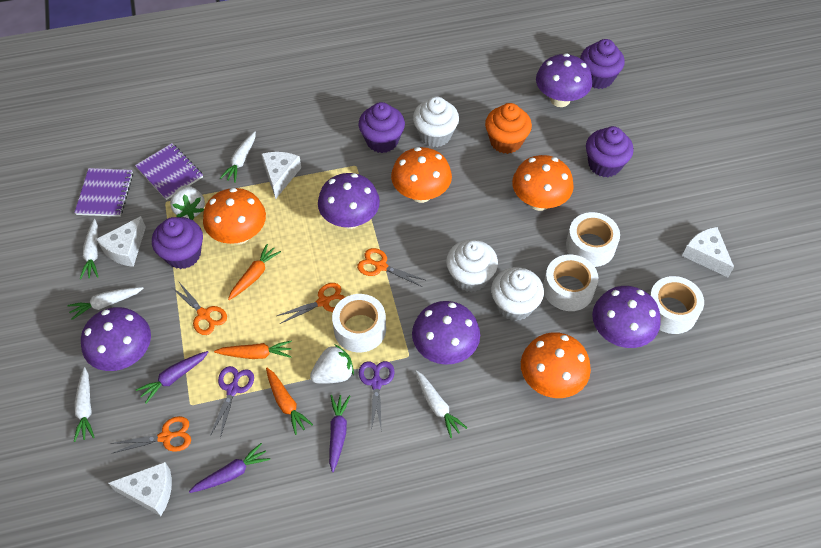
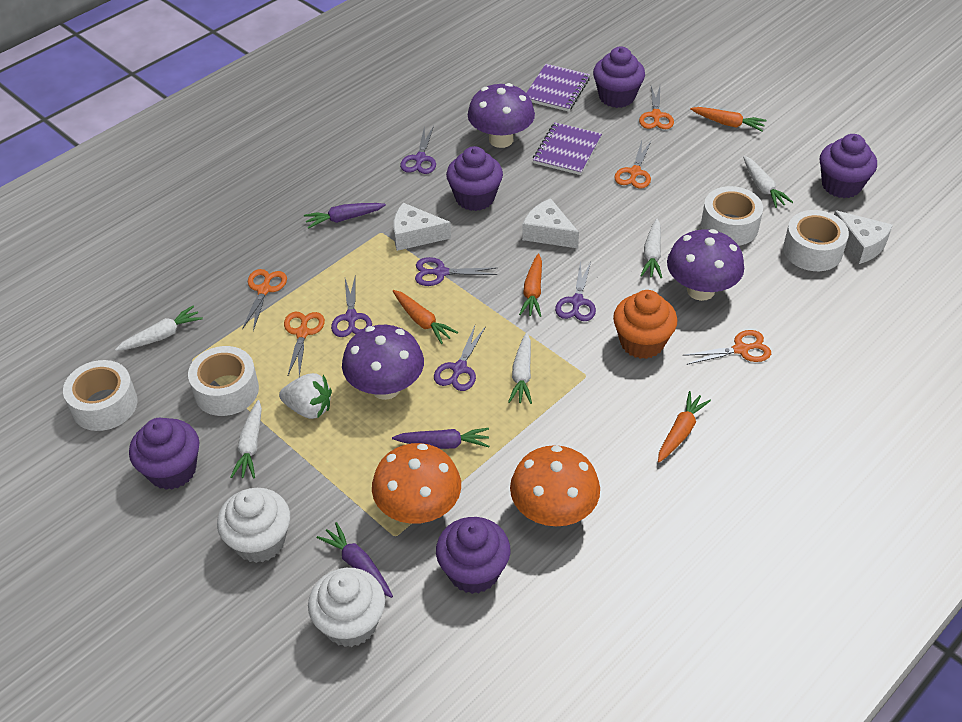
orange carrot: [214,340,292,359] [228,244,281,300] [266,368,313,435] = 3 -> [393,290,458,344] [519,254,542,317] [658,391,711,462] [690,107,767,132] = 4
orange mushroom: [203,188,266,245] [391,147,452,203] [512,155,574,211] [521,332,591,398] = 4 -> [372,443,461,524] [510,445,600,526] = 2
orange scissors: [110,416,191,454] [171,281,227,335] [277,283,345,324] [357,248,425,287] = 4 -> [242,269,287,331] [284,312,325,377] [614,140,652,189] [639,86,674,129] [682,330,771,365] = 5
purple cupcake: [152,217,203,269] [359,102,405,153] [580,39,625,89] [586,126,634,177] = 4 -> [129,418,199,490] [436,517,510,594] [446,146,503,211] [593,47,645,108] [820,134,877,198] = 5
purple mushroom: [81,307,151,371] [318,173,380,229] [412,301,480,365] [536,53,592,107] [592,286,661,348] = 5 -> [342,325,424,400] [468,83,535,148] [667,229,744,301] = 3
purple scissors: [210,366,254,438] [359,361,395,430] = 2 -> [331,277,372,337] [400,126,436,174] [415,257,498,286] [434,326,486,391] [555,260,596,321] = 5
white cheese: [96,216,146,267] [108,462,172,516] [261,152,301,199] [682,227,734,277] = 4 -> [393,203,451,251] [522,198,579,248] [834,210,893,264] = 3
white cupcake: [413,96,459,147] [446,239,498,292] [491,267,544,321] = 3 -> [217,488,290,563] [308,568,385,647] = 2
white strawberry: [170,185,205,220] [310,345,354,384] = 2 -> [279,373,332,419] = 1

